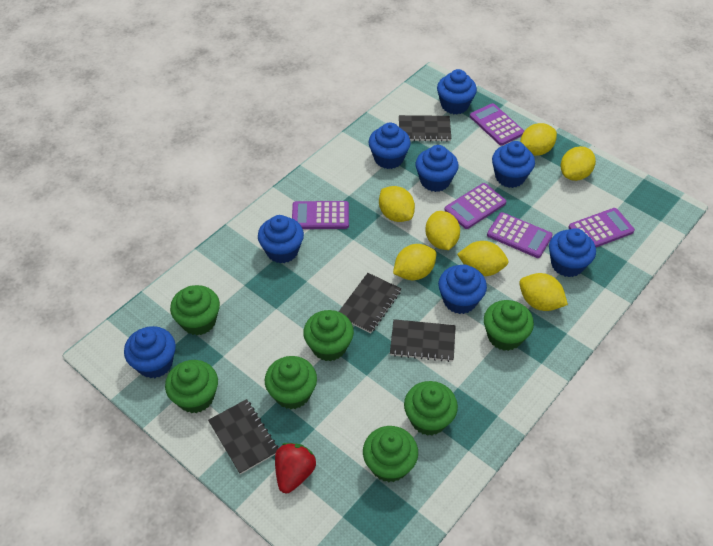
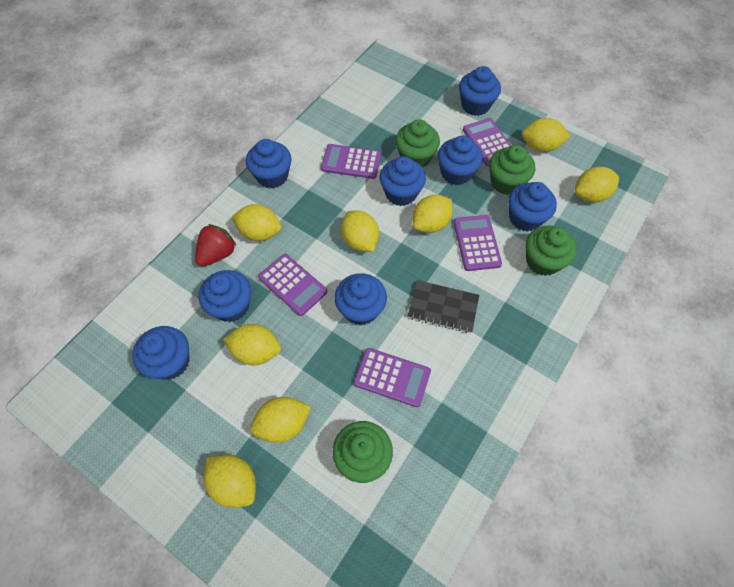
black notebook: [208,399,278,474] [339,273,401,333] [390,319,456,362] [399,115,451,142] = 4 -> [408,280,479,333] = 1
green cupcake: [165,360,218,413] [170,285,220,335] [265,356,317,409] [303,310,354,361] [363,426,418,482] [404,381,458,436] [484,300,534,351] = 7 -> [332,421,393,483] [395,119,440,168] [489,145,535,195] [526,226,577,276] = 4
yellow lemon: [379,186,415,222] [393,244,436,280] [425,211,460,250] [457,241,509,276] [519,273,568,311] [520,123,557,156] [561,146,596,181] = 7 -> [204,455,256,508] [223,324,281,365] [232,204,281,241] [250,397,311,443] [341,210,379,252] [413,195,453,233] [522,118,570,152] [575,166,619,203] = 8

